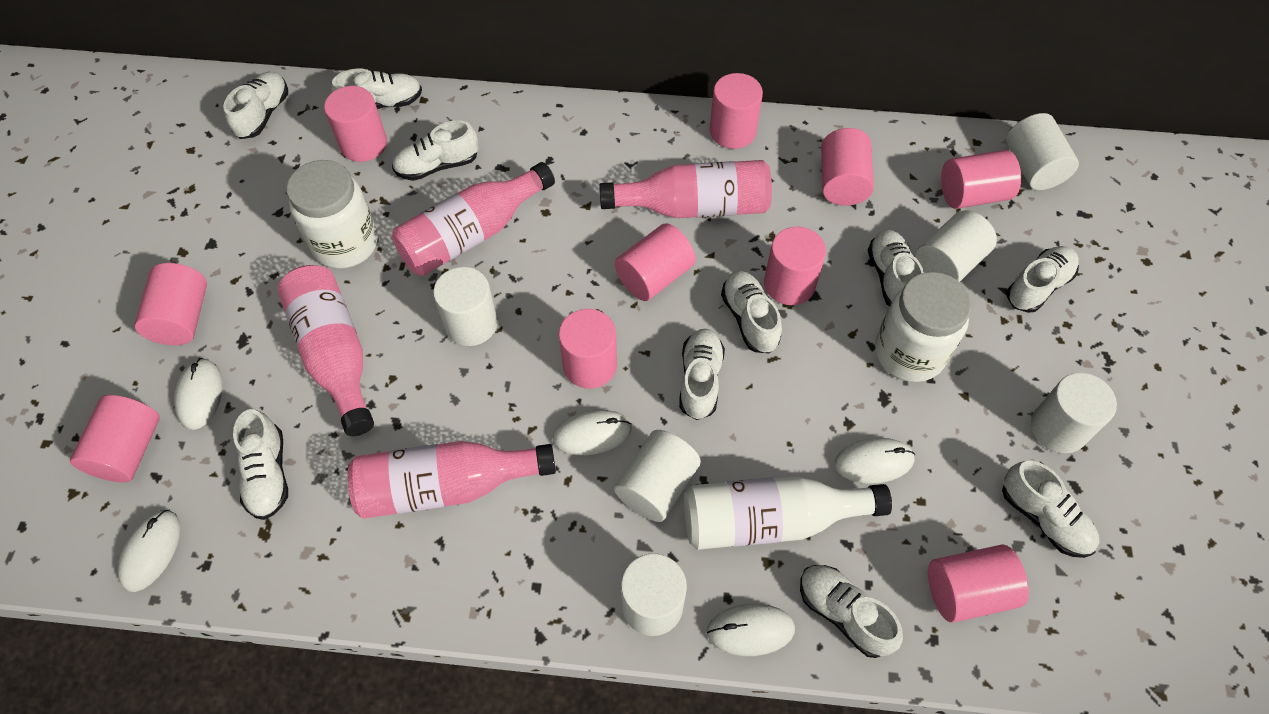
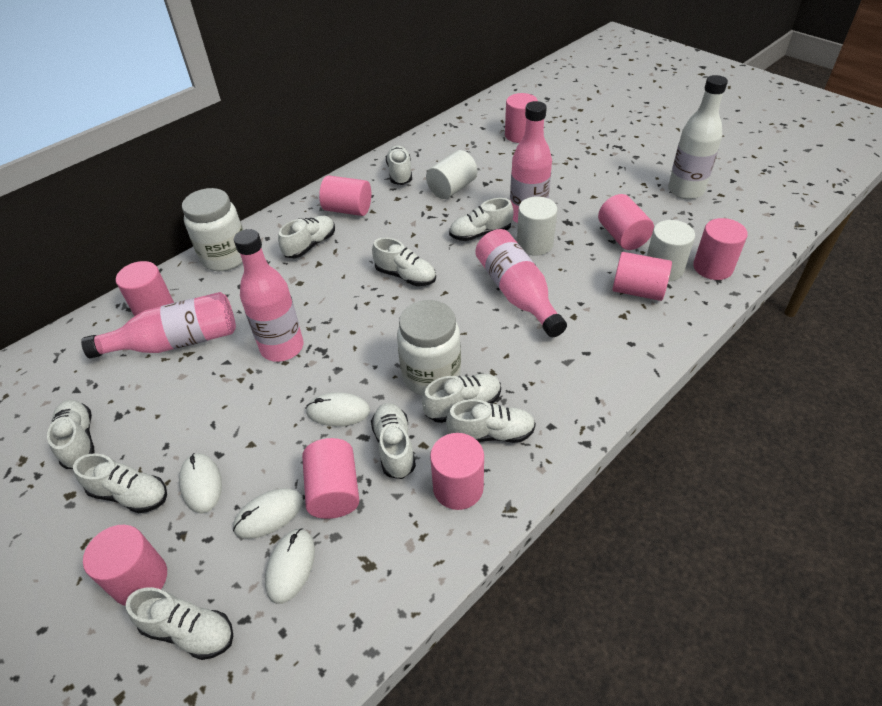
pink cylinder: [70,395,159,482] [135,263,207,345] [324,86,387,162] [559,309,617,389] [615,223,696,301] [710,73,763,149] [764,226,826,305] [821,128,874,206] [928,544,1029,623] [941,150,1021,209] = 10 -> [83,525,167,606] [116,261,174,316] [302,438,359,519] [319,175,371,216] [430,433,484,510] [505,93,538,143] [598,194,654,250] [613,252,672,301] [693,218,748,280] = 9
white cylinder: [433,267,498,346] [614,430,701,522] [621,554,687,636] [915,210,997,282] [1006,113,1079,190] [1031,373,1117,453] = 6 -> [426,150,477,199] [517,196,557,256] [647,220,695,282] = 3
white mouse: [118,510,180,592] [174,358,223,430] [553,410,632,455] [707,604,795,656] [835,438,915,484] = 5 -> [179,453,222,513] [233,488,303,539] [265,528,315,604] [305,392,370,426] = 4

